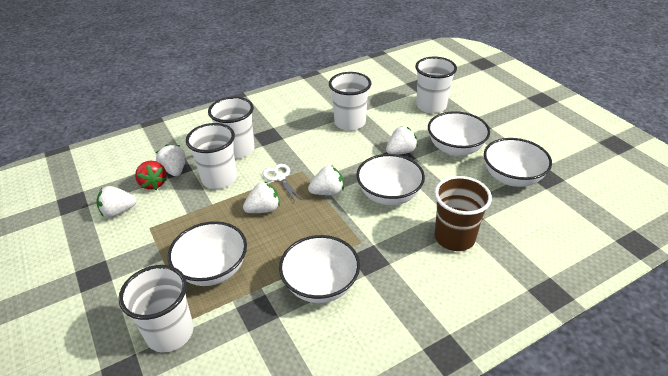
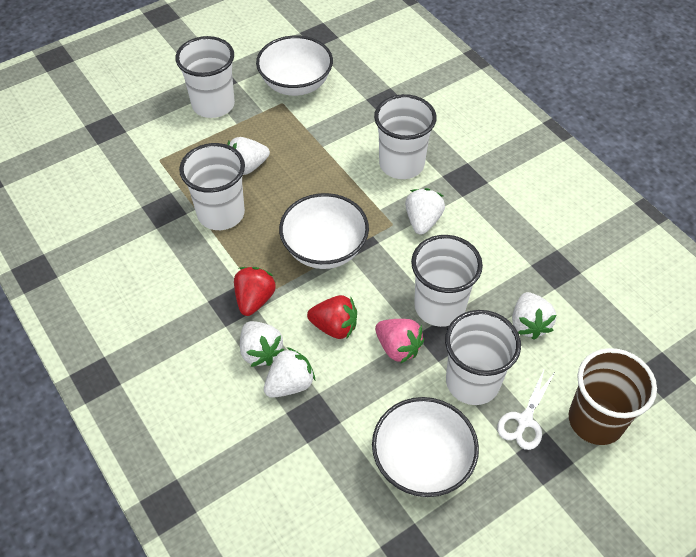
pink strawberry: none = 0 -> [375,319,424,364] = 1
red strawberry: [135,161,167,190] = 1 -> [234,267,276,316] [307,295,357,339] = 2
white bowl: [168,221,247,286] [279,235,360,303] [356,154,425,205] [428,111,490,156] [484,138,552,187] = 5 -> [256,36,333,96] [279,193,369,269] [372,397,479,497] = 3

